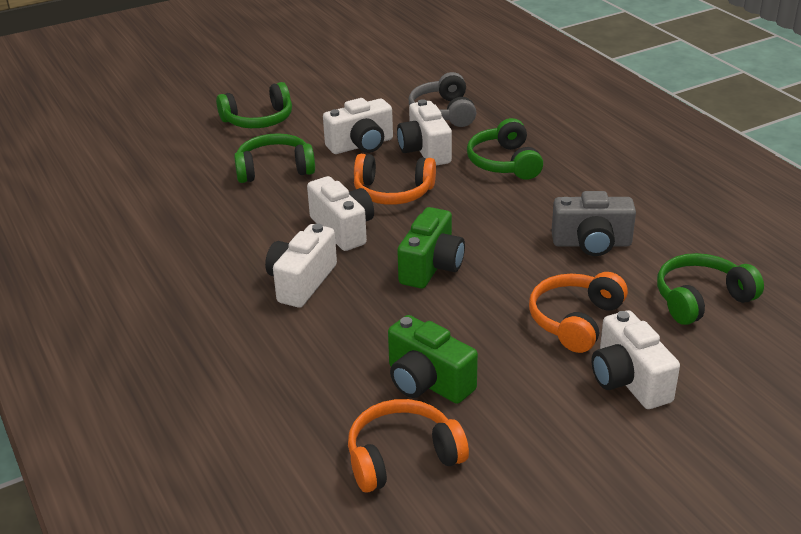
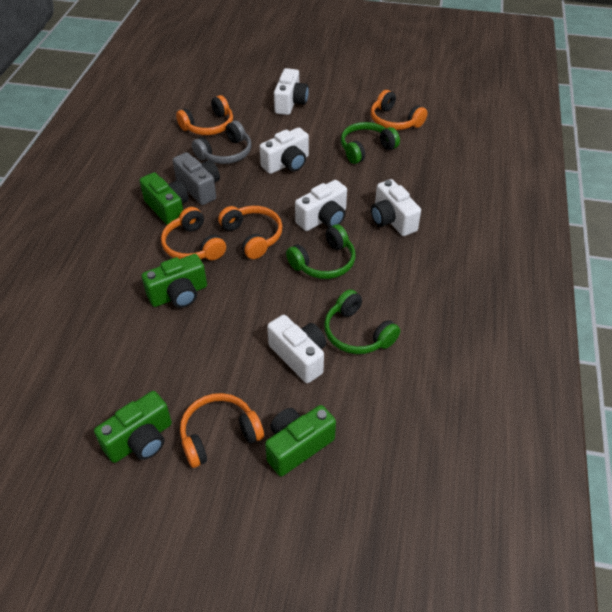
green camera: [388,315,478,404] [397,207,465,289] = 2 -> [94,391,172,463] [140,172,189,225] [142,254,207,308] [265,405,336,476] = 4
green headphones: [216,82,292,128] [234,133,315,183] [467,118,543,180] [657,253,764,325] = 4 -> [286,224,356,279] [324,289,400,354] [341,122,400,164] = 3
orange headphones: [348,399,469,493] [354,154,436,205] [529,272,628,353] = 3 -> [161,207,226,260] [176,95,233,135] [180,393,264,468] [218,206,283,259] [371,90,428,130] = 5

